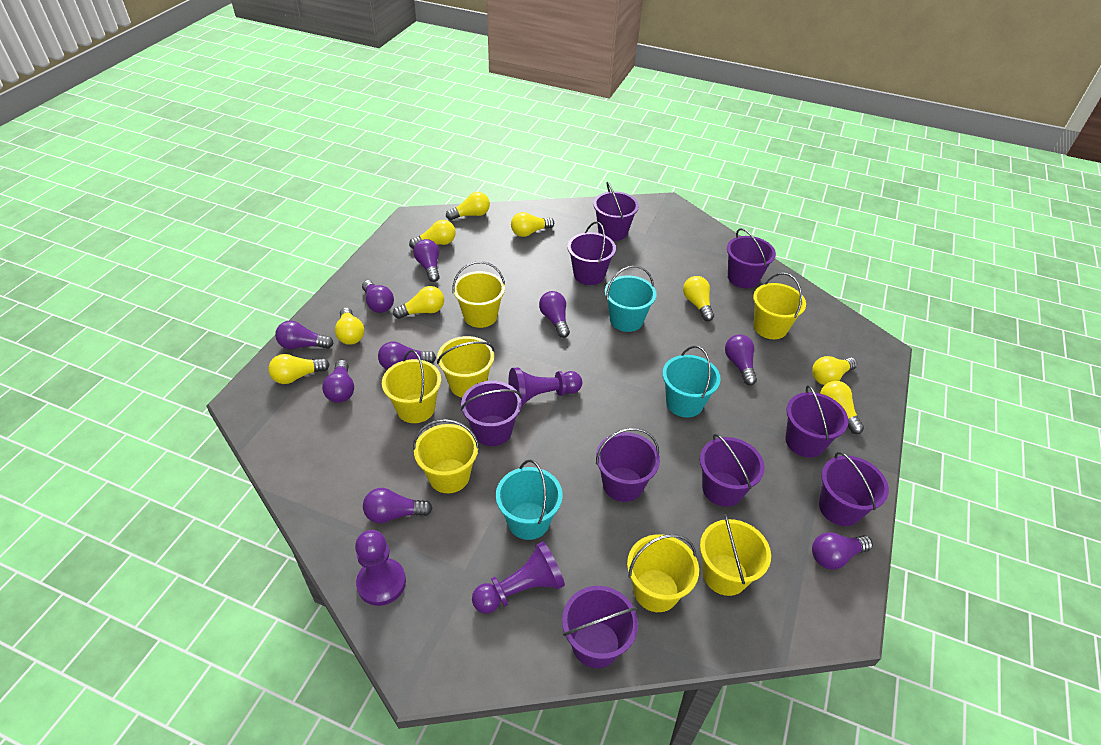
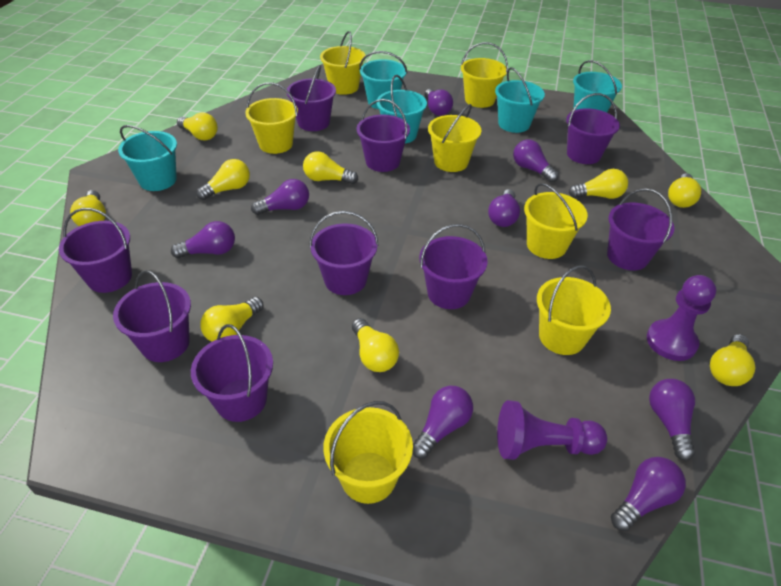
purple light bulb: [275,321,334,349] [322,360,354,403] [362,280,394,313] [363,488,433,523] [378,342,436,370] [413,239,440,282] [539,291,570,338] [725,334,757,385] [812,532,873,570] = 9 -> [171,221,235,258] [251,179,309,215] [412,386,473,459] [425,89,453,116] [488,189,520,227] [513,139,559,182] [611,457,686,531] [649,379,695,461] = 8
purple pawn: [355,530,406,606] [472,541,565,614] [508,367,582,407] = 3 -> [497,400,607,460] [647,275,716,361] = 2
turquoise bucket: [496,460,563,540] [605,265,656,332] [662,346,721,417] = 3 -> [118,125,177,191] [359,51,407,109] [377,75,427,143] [495,67,545,133] [573,60,622,112] = 5

